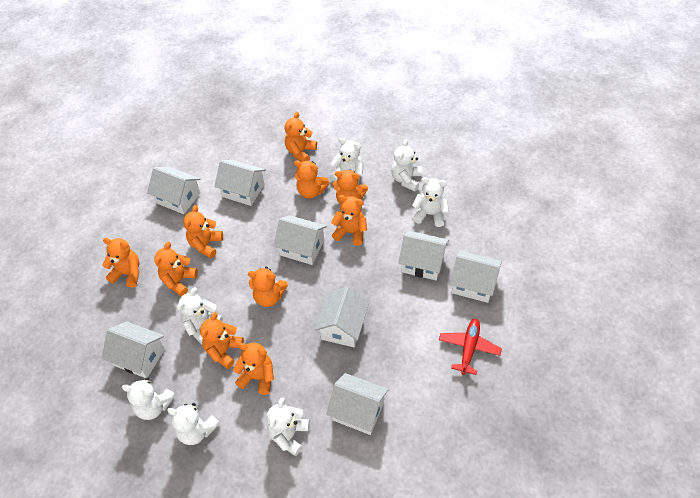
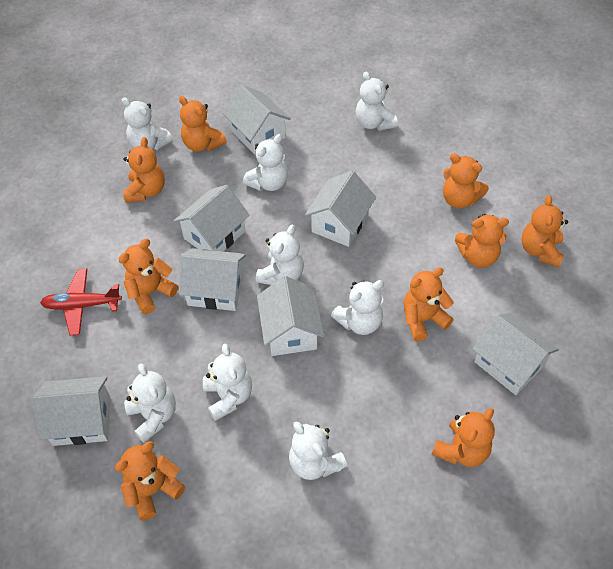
orange teddy bear: [103,238,140,288] [154,242,198,296] [183,205,223,258] [200,312,244,369] [233,343,274,395] [248,267,288,307] [285,112,317,162] [294,160,330,199] [331,195,367,246] [332,170,368,204] = 10 -> [115,442,185,521] [118,239,178,314] [123,137,165,203] [179,96,227,152] [404,267,454,342] [432,408,495,467] [443,153,489,208] [455,214,509,268] [521,195,568,267] = 9
white house: [102,321,165,378] [147,167,200,214] [214,160,266,206] [274,215,327,265] [314,287,369,347] [326,373,389,435] [398,231,449,280] [450,251,502,303] = 8 -> [33,376,110,446] [174,185,250,251] [179,248,246,311] [223,85,291,154] [257,276,324,356] [305,171,376,247] [473,313,559,395] = 7
white teddy bear: [122,377,175,420] [167,403,220,445] [177,287,223,344] [267,397,310,456] [330,138,363,184] [391,139,422,191] [412,177,449,227] = 7 -> [122,98,173,150] [124,364,176,443] [203,344,252,421] [243,134,288,191] [256,225,304,285] [289,421,347,480] [331,280,384,335] [356,72,398,131] = 8

